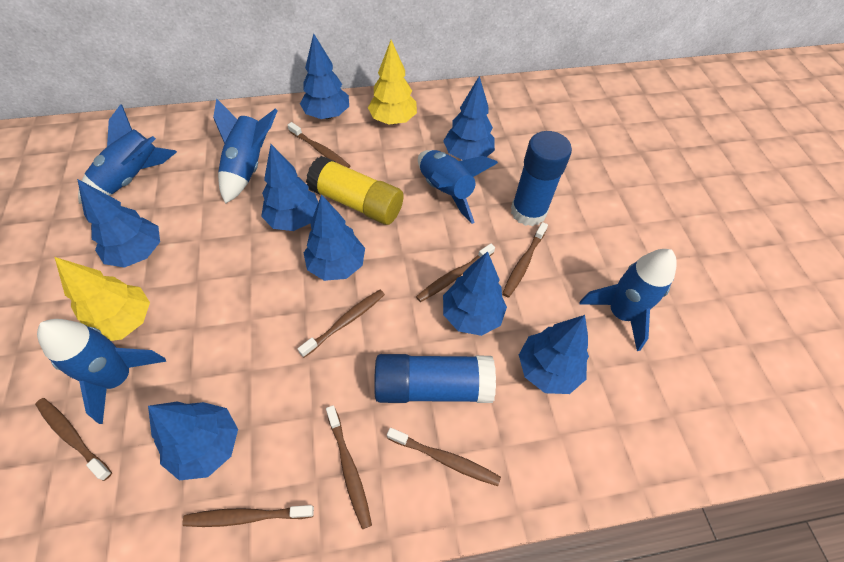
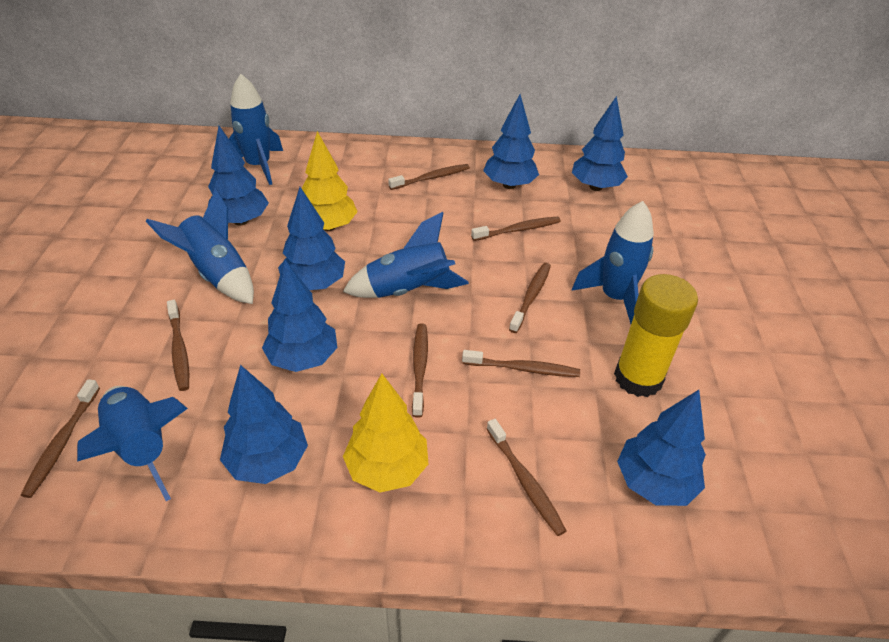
blue glue stick: [374,354,496,403] [511,131,572,226] = 2 -> none = 0
blue tree: [77,179,160,268] [148,401,238,481] [261,144,318,231] [300,33,349,119] [304,194,365,281] [443,76,495,160] [443,251,507,336] [519,315,589,394] = 8 -> [208,126,269,225] [220,365,308,484] [262,260,337,372] [278,187,345,290] [483,95,539,189] [572,96,628,191] [617,390,706,506] = 7

